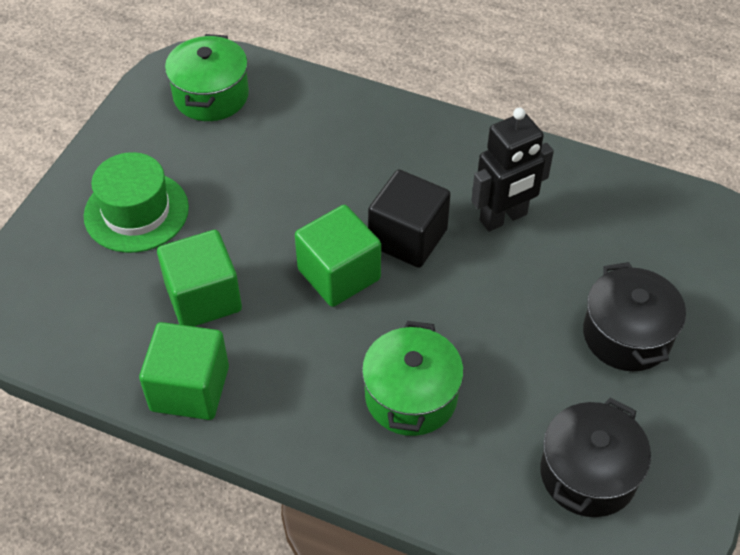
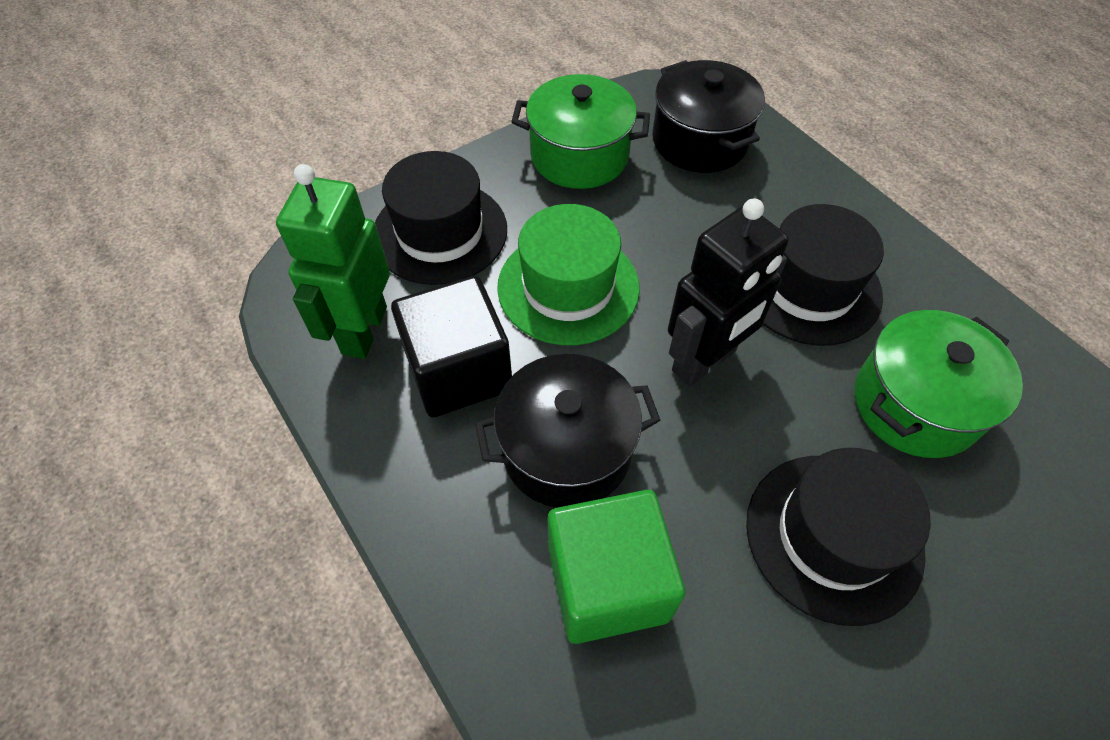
black hat: none = 0 -> [375,151,507,285] [746,448,931,626] [763,204,884,346] = 3
green cube: [139,322,229,420] [157,230,242,327] [295,205,381,307] = 3 -> [548,490,685,644] = 1
green robot: none = 0 -> [276,164,390,359] = 1

